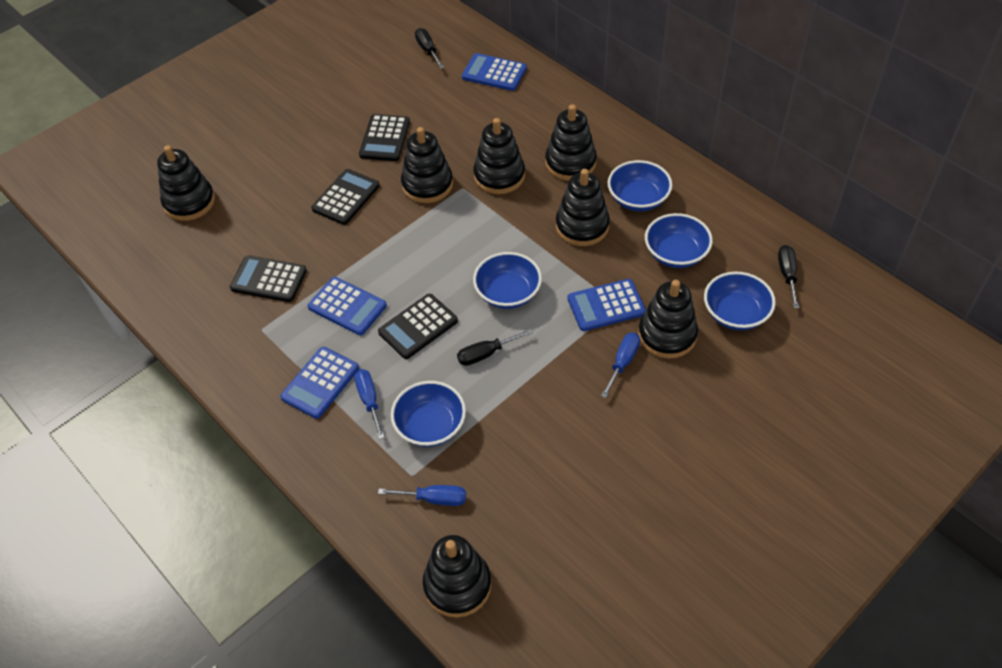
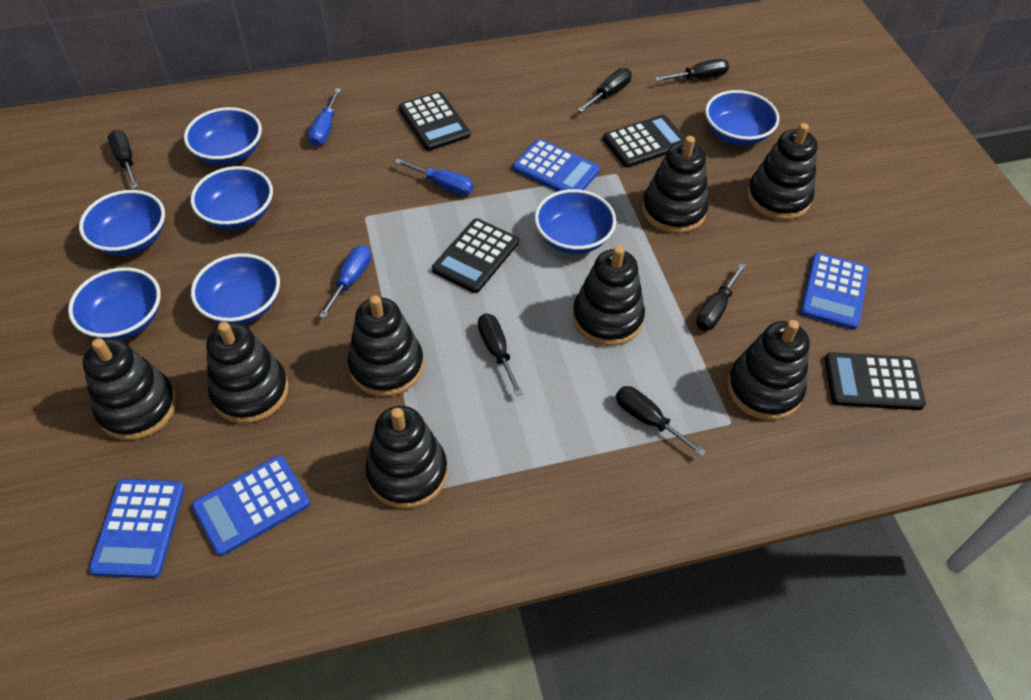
black screwdriver: [415,28,444,69] [457,329,533,366] [778,245,799,308] = 3 -> [108,130,138,189] [478,314,523,396] [578,68,632,112] [616,386,706,457] [655,59,729,81] [696,263,746,331] = 6
black stacking toy: [157,145,215,221] [401,127,453,203] [423,535,492,618] [473,118,525,194] [545,105,597,181] [556,169,610,246] [638,280,698,359] = 7 -> [83,338,177,440] [206,322,289,424] [348,295,424,397] [365,406,448,509] [572,246,645,346] [642,136,709,233] [727,320,810,420] [747,123,818,220] = 8
blue bowl: [391,381,466,447] [473,252,542,309] [608,160,672,211] [645,213,713,268] [704,271,776,330] = 5 -> [68,267,161,340] [79,190,165,256] [184,107,262,165] [191,166,273,230] [191,253,280,324] [535,189,616,254] [705,90,779,146] = 7

